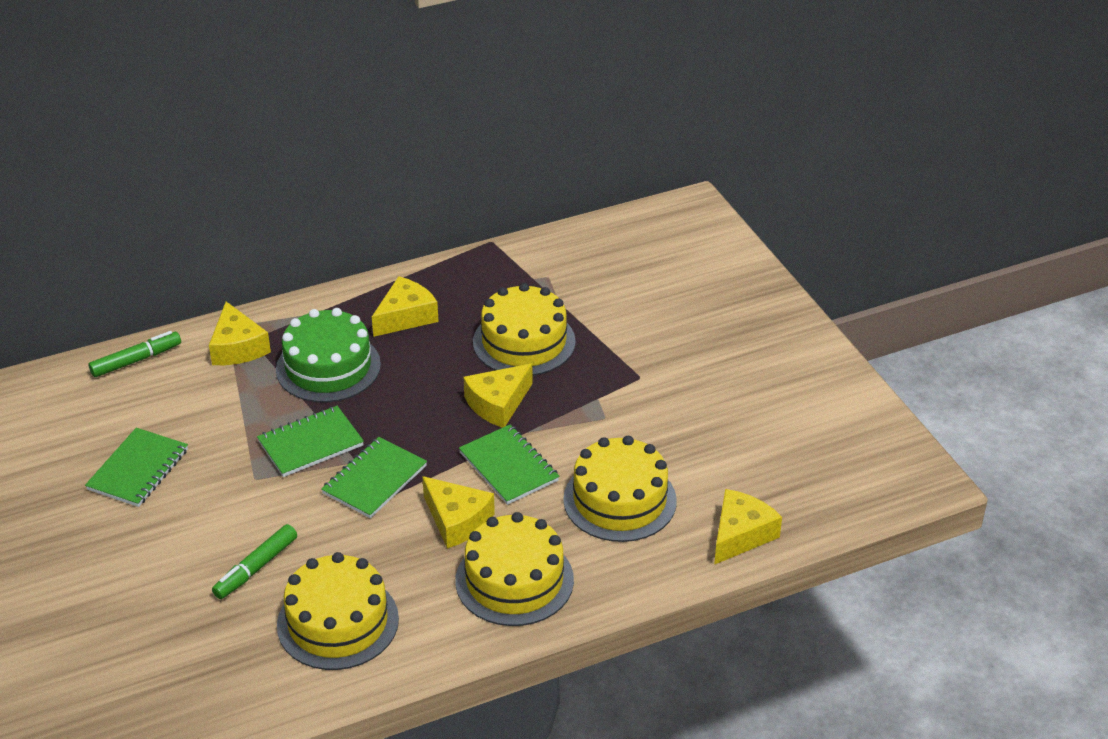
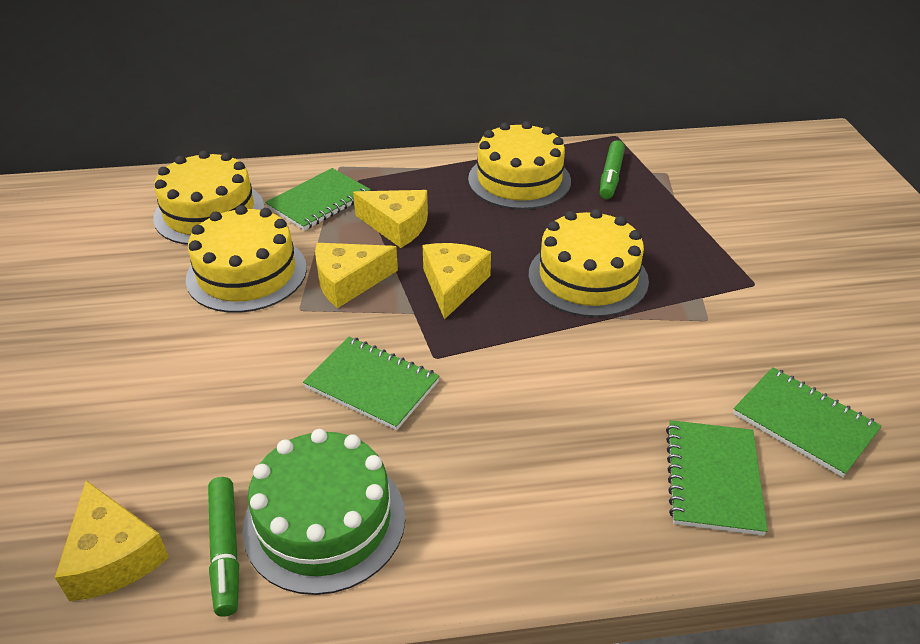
yellow cheese: [209,301,271,365] [372,276,439,337] [422,476,495,549] [464,364,533,428] [714,489,782,565] = 5 -> [55,480,169,601] [315,243,398,308] [353,190,428,248] [423,243,491,320] = 4

